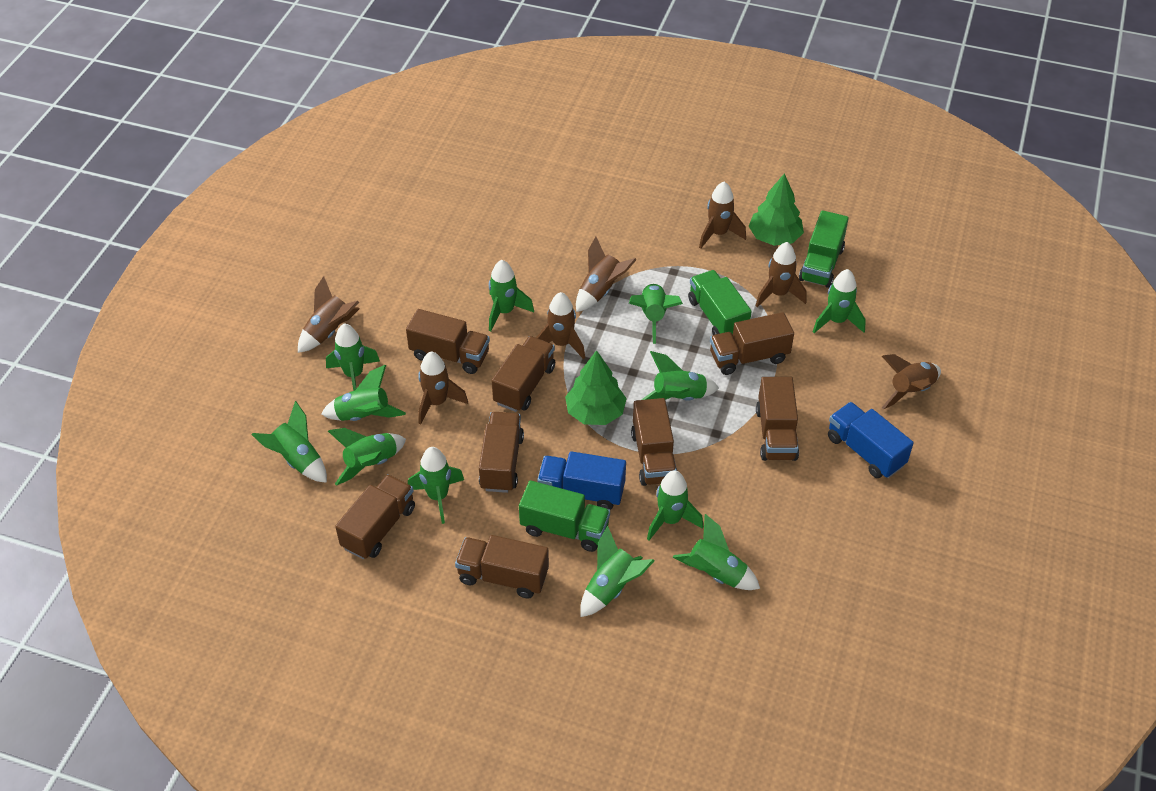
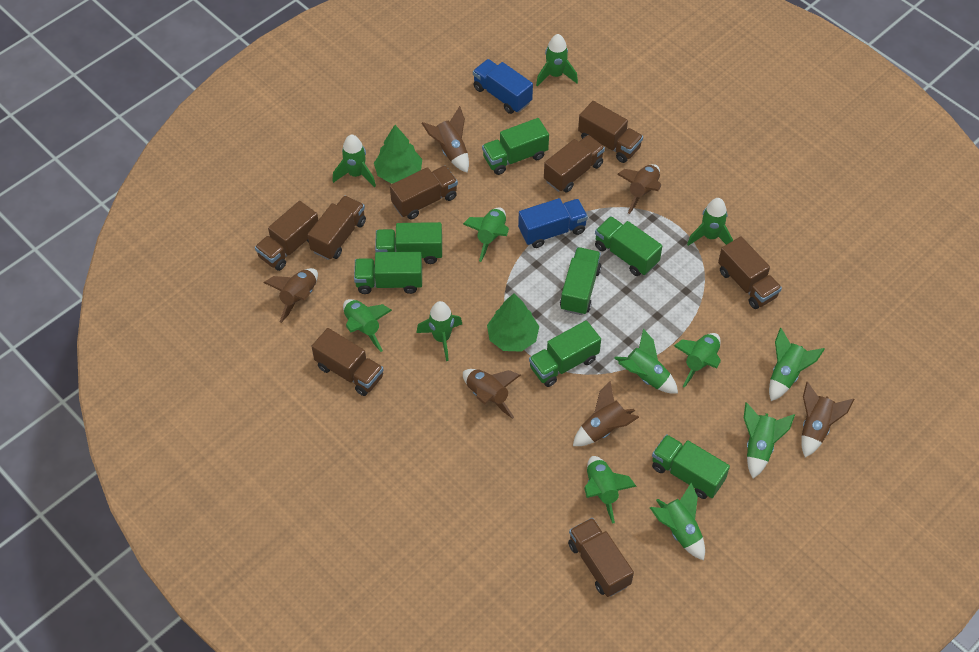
brown rocket: [298,276,360,353] [418,352,468,424] [536,292,585,359] [576,237,637,312] [699,181,746,249] [756,242,807,307] [882,354,941,409] = 7 -> [263,268,318,323] [422,106,469,173] [463,369,521,419] [573,381,639,446] [617,164,661,214] [802,382,855,457] = 6
green truck: [519,480,610,552] [688,270,752,335] [799,210,849,288] = 3 -> [354,252,422,294] [375,222,442,264] [482,118,549,175] [529,320,601,387] [560,247,601,315] [595,216,662,276] [652,434,730,499] = 7

